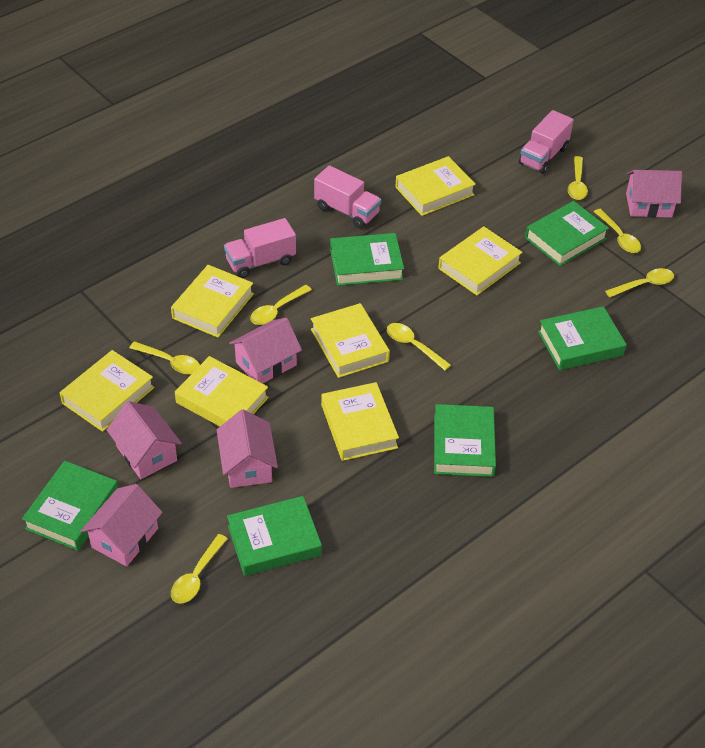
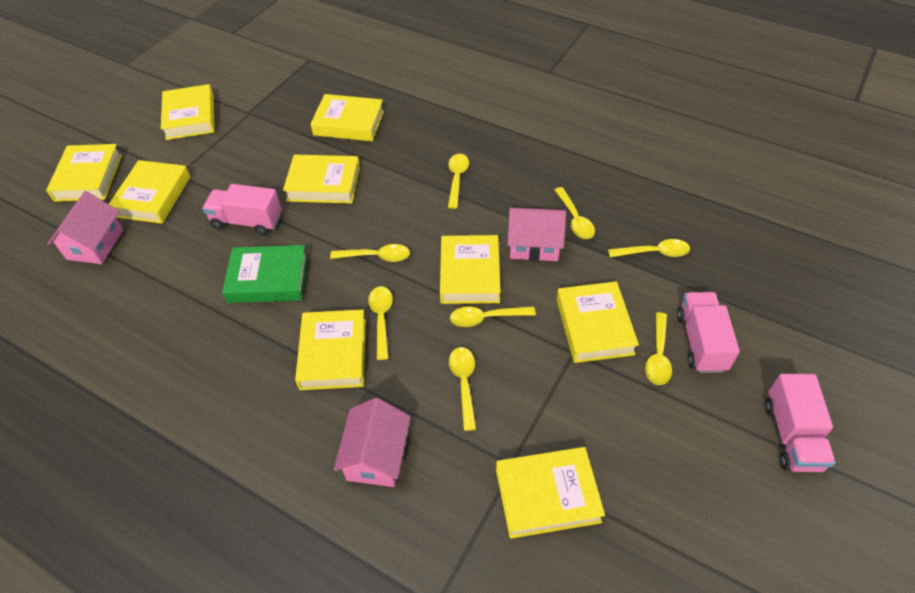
green book: [22,461,118,551] [227,496,322,576] [330,233,404,286] [434,404,496,477] [525,201,609,266] [538,306,627,370] = 6 -> [222,245,308,303] = 1
pink house: [81,484,163,567] [107,401,182,479] [217,410,278,488] [229,318,302,384] [626,170,682,218] = 5 -> [47,191,123,264] [334,398,411,487] [507,208,566,261] = 3
yellow book: [60,350,154,432] [171,265,254,338] [175,356,269,426] [311,303,390,378] [321,382,399,461] [395,156,476,216] [438,226,523,295] = 7 -> [46,144,122,202] [109,160,190,224] [161,84,215,140] [283,155,360,204] [295,309,366,390] [311,94,384,141] [440,235,501,304] [496,447,605,539] [556,281,639,363] = 9
yellow spoon: [129,341,200,374] [171,534,228,604] [250,285,312,325] [387,323,451,370] [568,156,588,200] [594,209,641,253] [605,268,674,298] = 7 -> [330,244,410,262] [368,286,393,360] [448,154,469,209] [449,347,476,431] [450,306,536,327] [554,187,595,239] [608,239,690,257] [645,312,672,385] = 8

